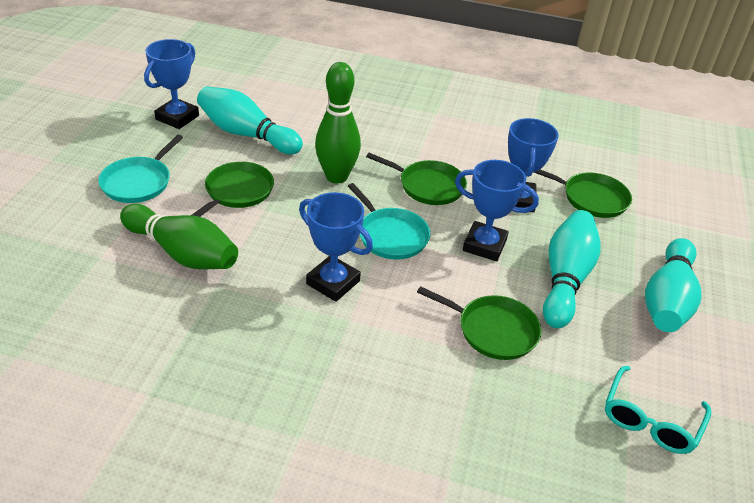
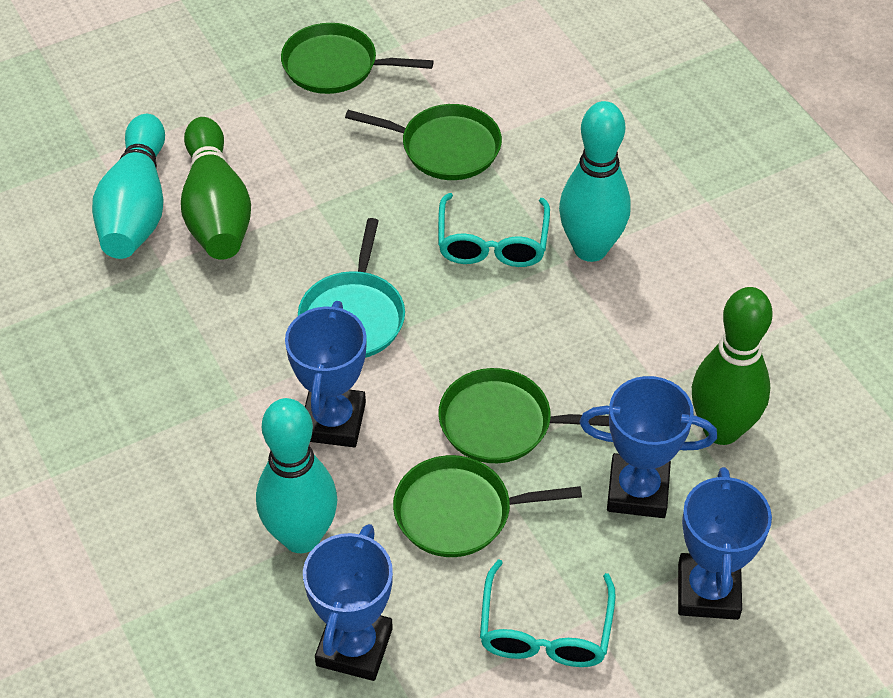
turquoise glasses: [605,366,711,454] = 1 -> [438,193,550,267] [480,559,616,667] = 2
turquoise pan: [98,135,183,203] [348,183,430,260] = 2 -> [298,218,405,358] = 1

